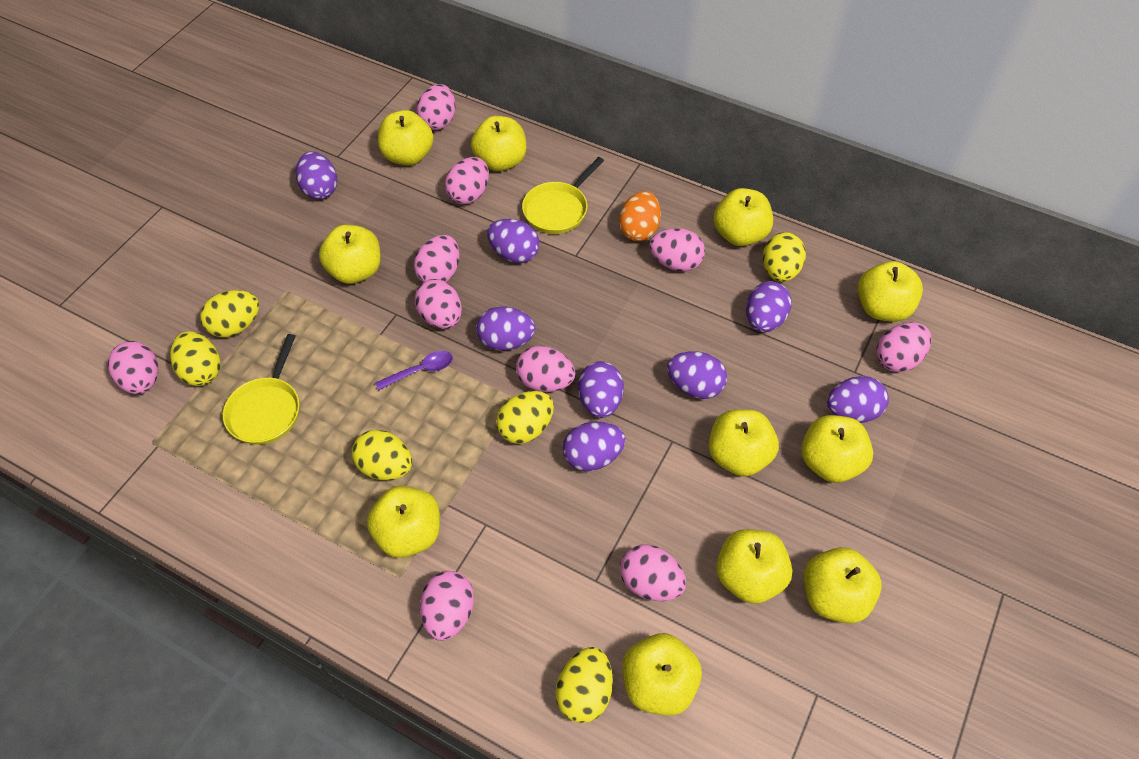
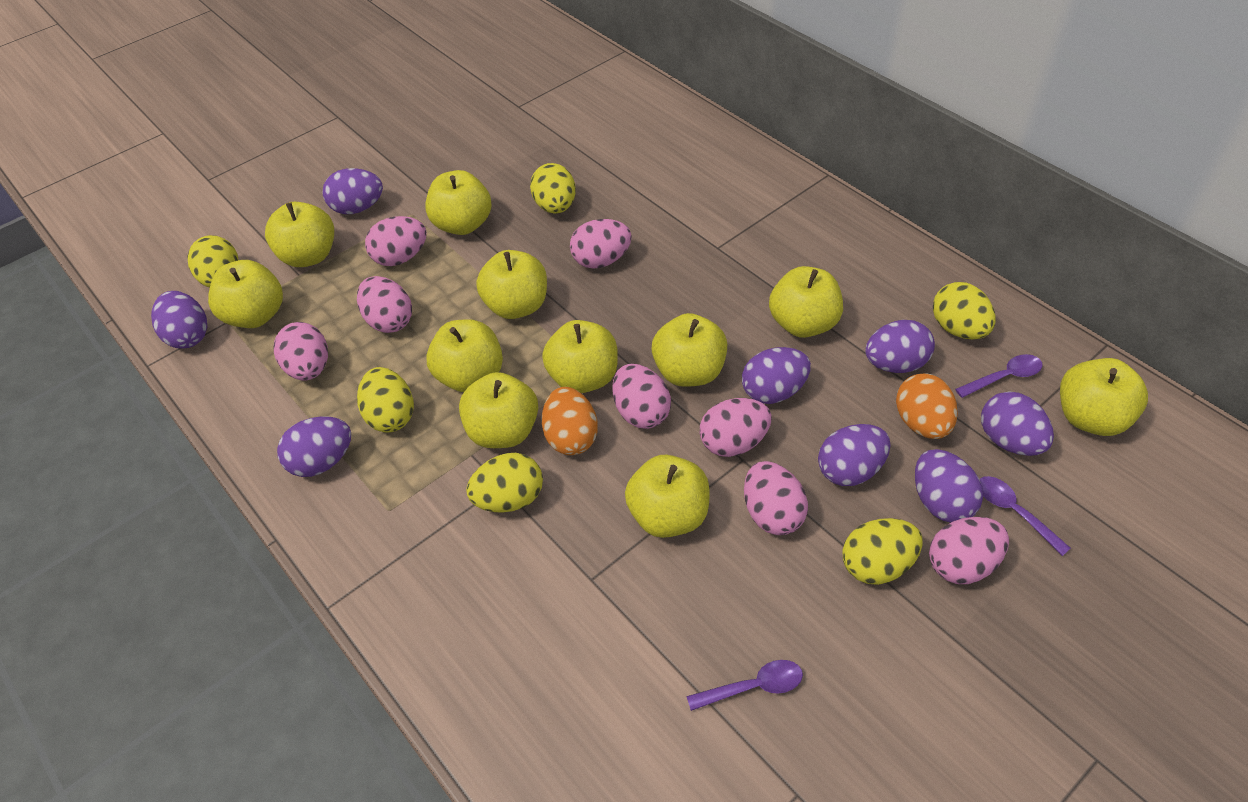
orange egg: [619,191,661,241] = 1 -> [542,387,598,455] [896,373,958,439] = 2
pink egg: [108,341,158,394] [414,235,460,283] [415,279,462,329] [417,84,456,130] [420,571,474,641] [445,157,489,204] [516,346,576,392] [620,545,686,601] [649,228,705,271] [876,322,931,372] = 10 -> [273,322,328,380] [357,276,412,333] [365,216,427,266] [570,219,632,269] [612,364,671,429] [700,398,772,457] [744,461,808,535] [929,517,1009,584] = 8
purple spoon: [375,351,453,391] = 1 -> [686,660,803,711] [955,354,1042,398] [980,476,1071,556] = 3
yellow pan: [223,334,300,445] [522,157,604,234] = 2 -> none = 0

